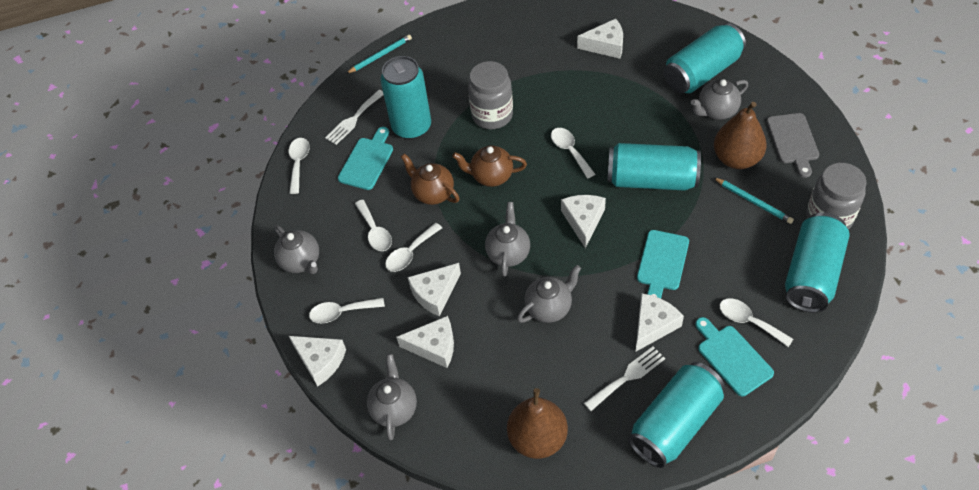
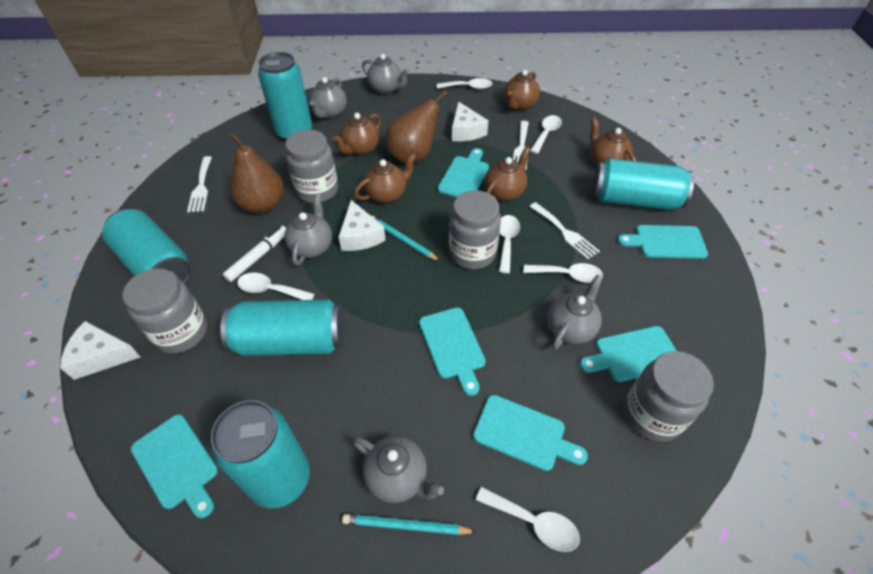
brown teapot: [401,153,459,205] [452,145,527,187] = 2 -> [332,113,381,155] [354,153,416,204] [485,147,530,201] [504,70,540,111] [590,118,636,165] = 5
grey cutting board: [766,113,819,178] = 1 -> none = 0
grey jar: [468,61,513,129] [806,163,867,230] = 2 -> [122,268,207,354] [285,130,338,203] [449,190,501,270] [624,351,714,442] = 4
turquoise cutting board: [338,127,393,190] [637,230,689,298] [695,317,774,396] = 3 -> [131,414,218,518] [419,307,486,396] [438,148,489,197] [473,395,588,471] [580,326,677,382] [618,225,708,259] = 6
white cheese: [289,336,346,387] [396,316,454,368] [407,263,461,316] [561,195,606,248] [577,19,623,59] [635,293,684,352] = 6 -> [60,321,140,380] [339,200,385,251] [452,102,489,141] = 3
white fork: [325,90,383,145] [584,346,665,411] = 2 -> [187,156,212,212] [513,121,529,170] [529,202,600,260] = 3
white marker: none = 0 -> [223,226,286,282] = 1

